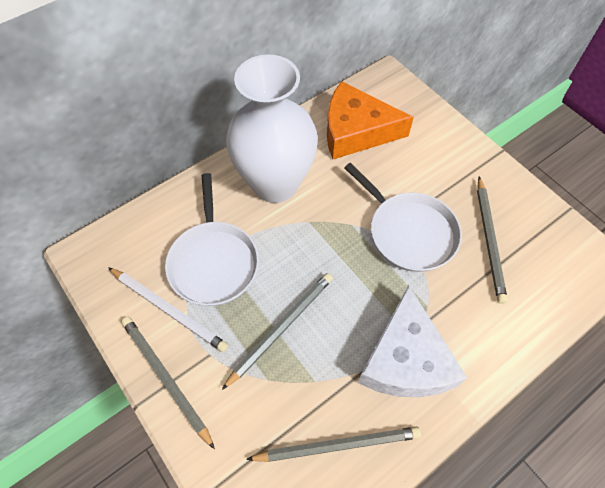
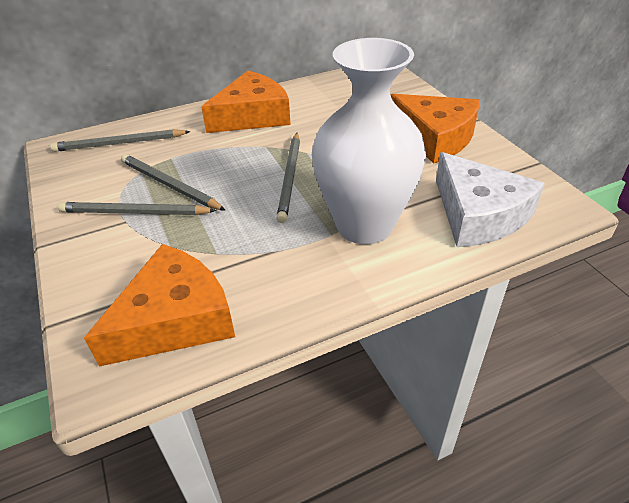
orange cheese: [327,81,414,159] = 1 -> [84,244,235,366] [201,71,291,133] [390,94,480,164] = 3
white pan: [165,173,259,306] [344,163,462,272] = 2 -> none = 0
white pencil: [108,267,228,352] = 1 -> none = 0

